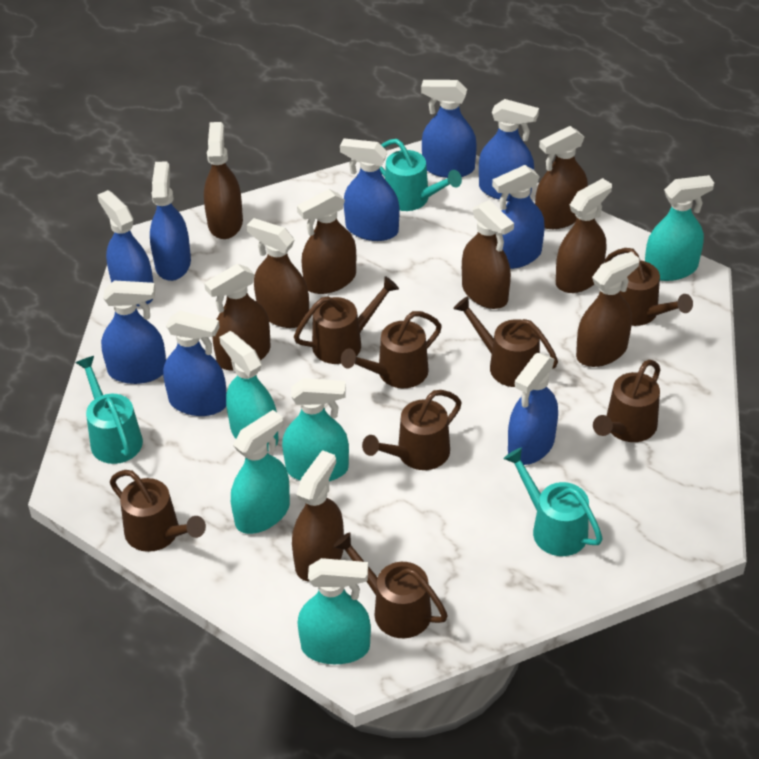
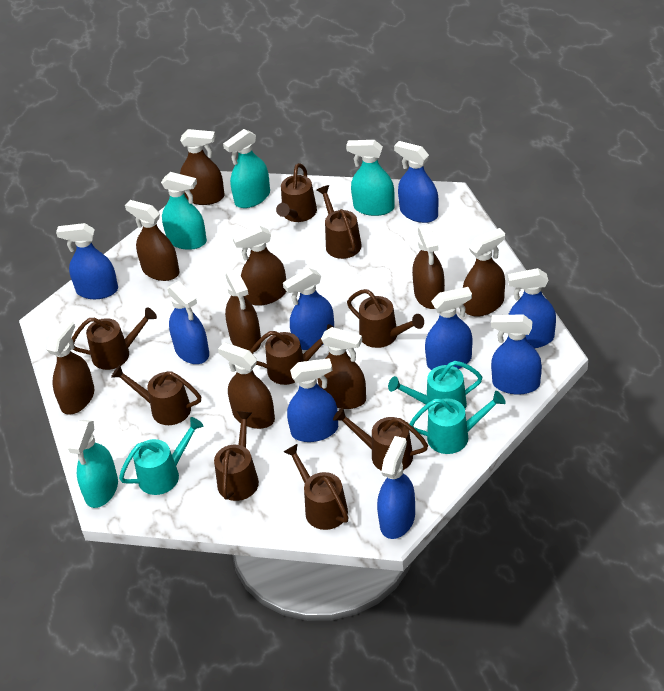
brown watering can: [110,470,206,552] [294,276,399,364] [333,532,448,638] [341,311,442,388] [362,390,462,470] [453,296,558,387] [593,360,660,442] [605,248,693,326] = 8 -> [72,308,157,370] [111,365,201,425] [214,411,259,501] [250,324,333,385] [276,163,317,222] [284,444,348,530] [317,185,362,259] [333,407,428,471] [347,289,424,348] = 9
turquoise spray bottle: [219,331,279,452] [231,410,290,534] [282,378,349,481] [297,558,371,664] [645,175,714,281] = 5 -> [68,420,118,508] [161,172,207,250] [223,129,270,208] [346,140,395,216] = 4

